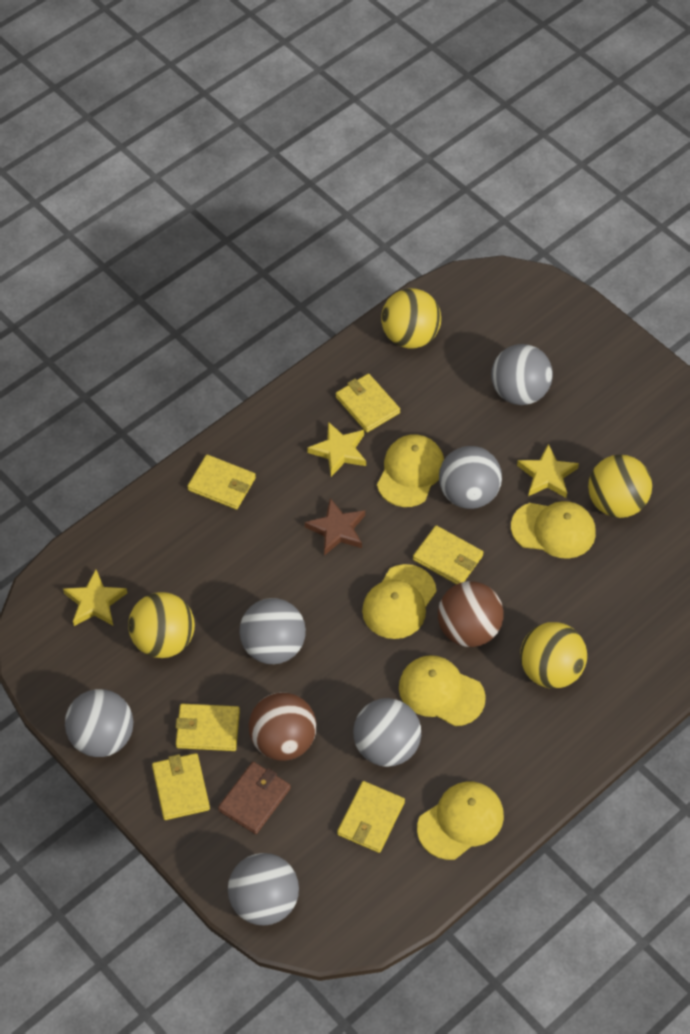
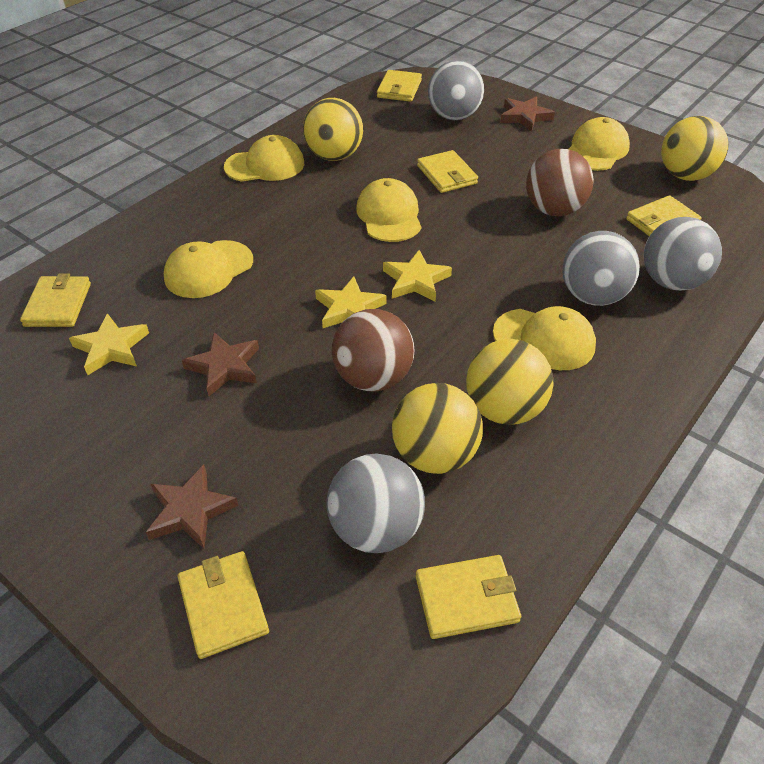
brown star: [305,498,365,556] = 1 -> [146,465,239,549] [182,333,259,396] [500,96,555,132] = 3
brown wallet: [218,762,291,834] = 1 -> none = 0
grey ball: [65,689,133,757] [228,853,299,926] [239,598,306,664] [353,698,421,767] [439,446,502,509] [491,344,553,405] = 6 -> [326,454,425,553] [428,60,484,120] [562,231,640,306] [644,217,722,291] = 4

